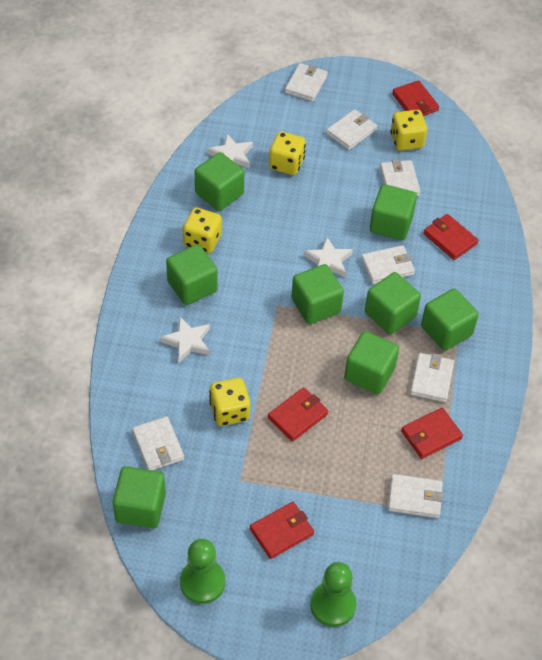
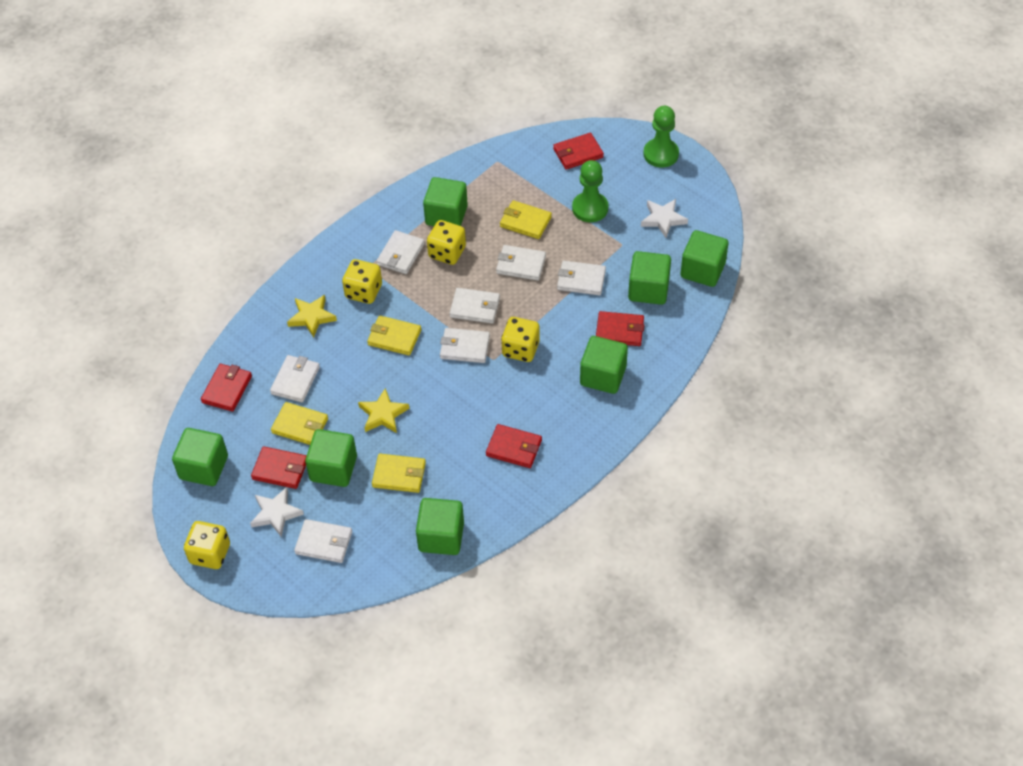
green cube: [113,466,166,528] [166,244,218,305] [195,152,244,211] [291,264,344,324] [344,331,399,394] [365,272,421,334] [370,184,417,240] [421,289,479,351] = 8 -> [172,428,228,486] [305,429,357,487] [416,498,464,555] [423,177,468,226] [580,336,628,394] [628,251,671,305] [680,230,728,287] = 7
white star: [160,317,210,363] [208,134,253,168] [304,237,353,278] = 3 -> [250,487,304,537] [641,199,688,238] = 2
yellow star: none = 0 -> [287,295,337,338] [358,388,409,433] = 2
yellow wallet: none = 0 -> [271,402,328,445] [367,316,421,356] [372,454,426,493] [500,200,552,239] = 4

